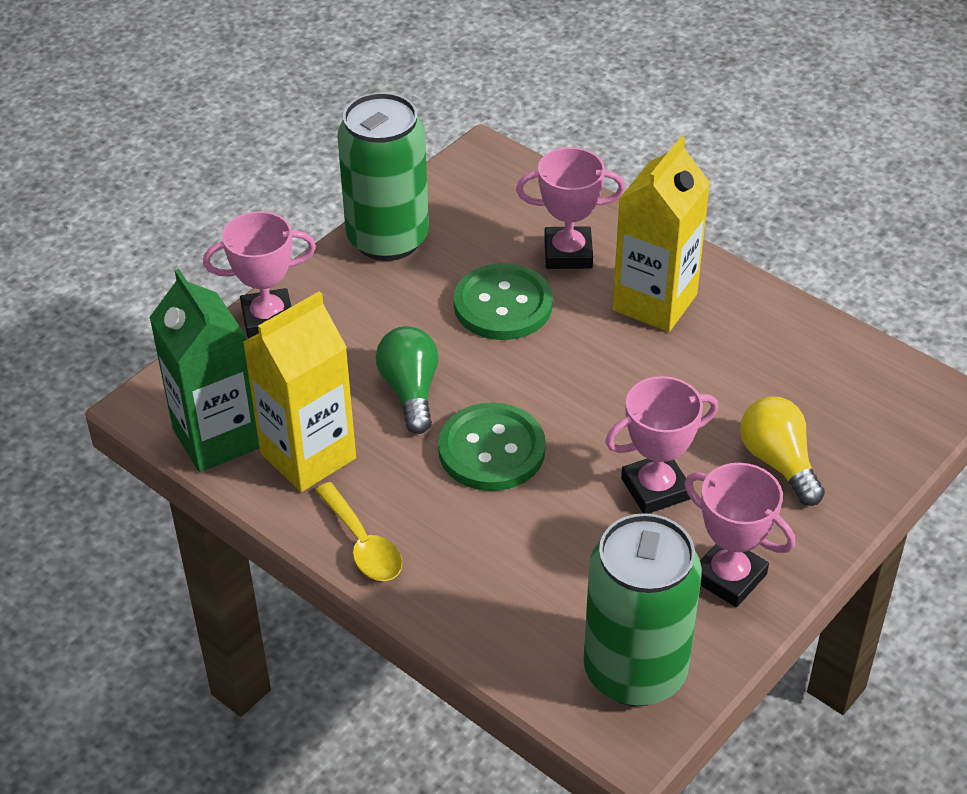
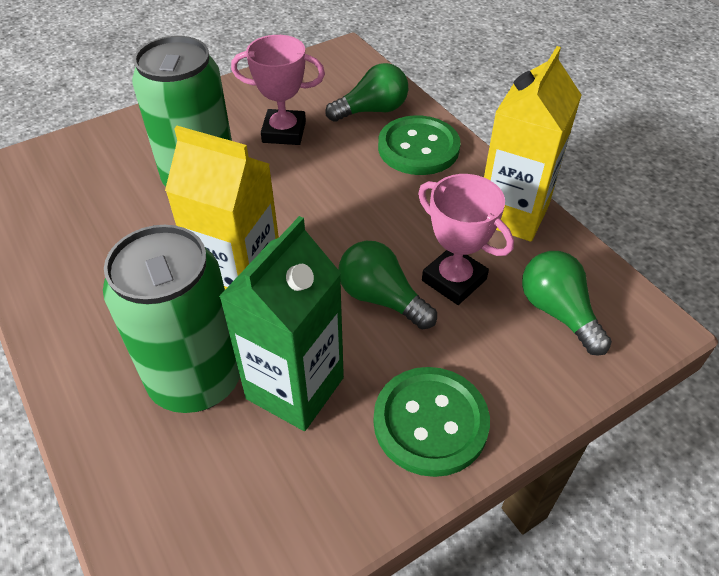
green light bulb: [376,326,439,434] = 1 -> [325,63,408,122] [339,241,437,330] [522,251,612,356] = 3
pink trophy: [203,211,316,339] [516,147,625,269] [605,376,718,514] [685,463,795,607] = 4 -> [231,35,325,145] [418,174,514,305] = 2
yellow light bulb: [740,396,825,506] = 1 -> none = 0
yellow spoon: [315,482,402,581] = 1 -> none = 0

